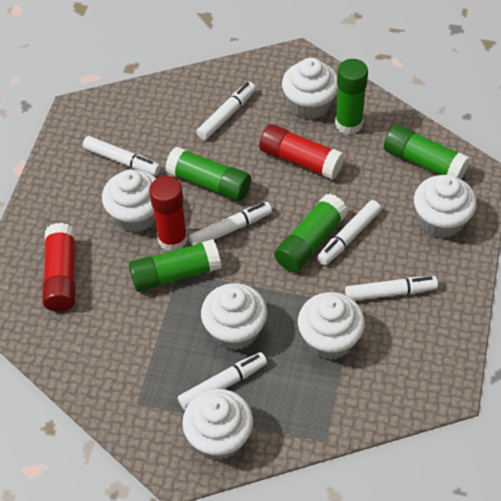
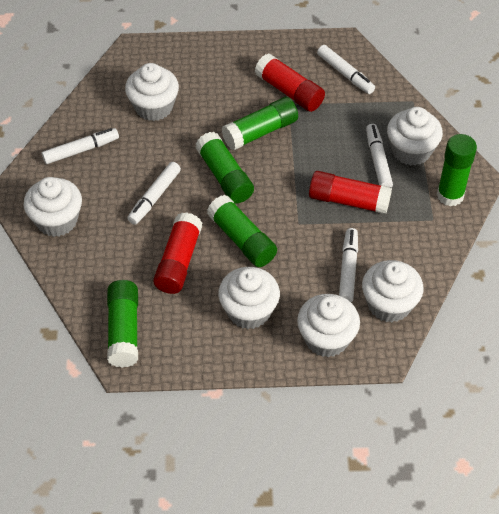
white marker: [83,136,160,175] [178,352,267,410] [189,202,272,245] [196,82,256,140] [317,200,381,265] [345,276,438,301] = 6 -> [42,128,119,164] [127,162,181,225] [317,45,375,94] [339,228,358,302] [366,124,393,187] = 5

